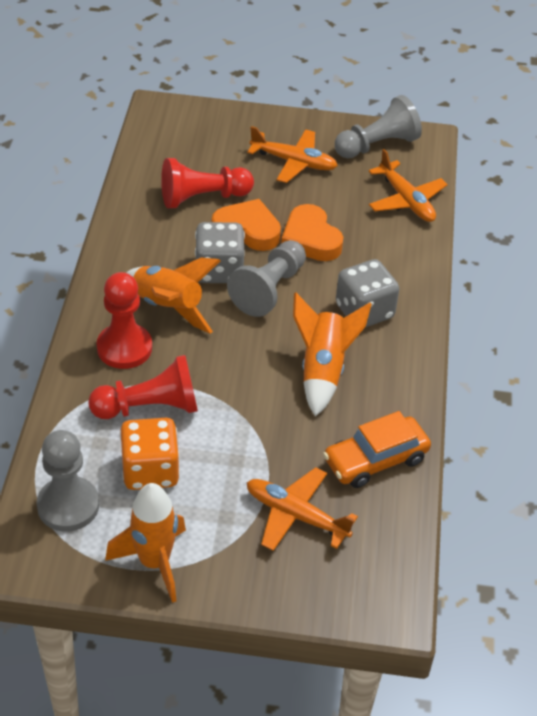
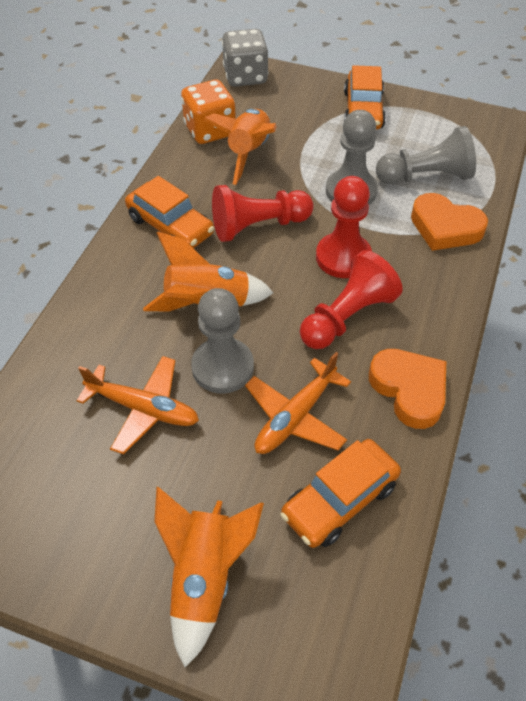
grey dice: [195,222,245,283] [336,259,399,327] = 2 -> [222,29,268,87] = 1
orange car: [323,411,431,488] = 1 -> [125,176,214,248] [280,439,401,548] [344,65,386,129] = 3
orange plane: [246,467,358,551] [247,126,338,183] [369,149,448,222] = 3 -> [76,356,199,455] [245,352,351,454] = 2

